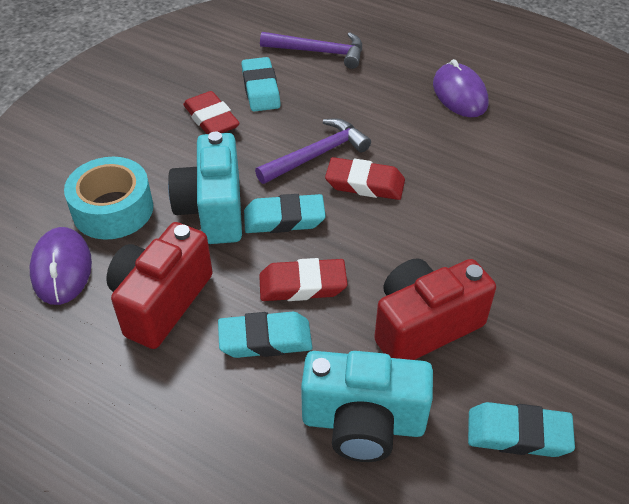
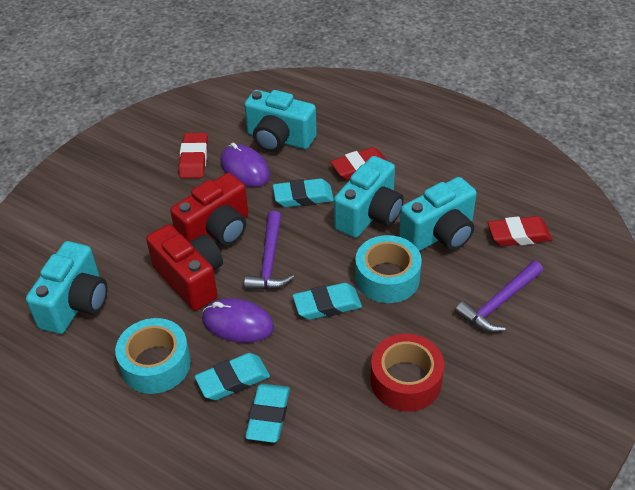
red tape: none = 0 -> [371,334,444,411] = 1
turquoise camera: [168,132,242,244] [301,351,433,462] = 2 -> [26,241,107,334] [244,90,317,152] [334,156,404,238] [399,177,477,251] = 4
turquoise tape: [64,157,153,240] = 1 -> [115,318,191,394] [355,235,422,303] = 2

